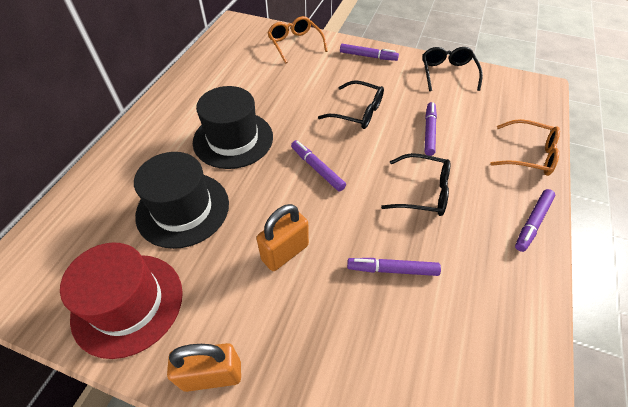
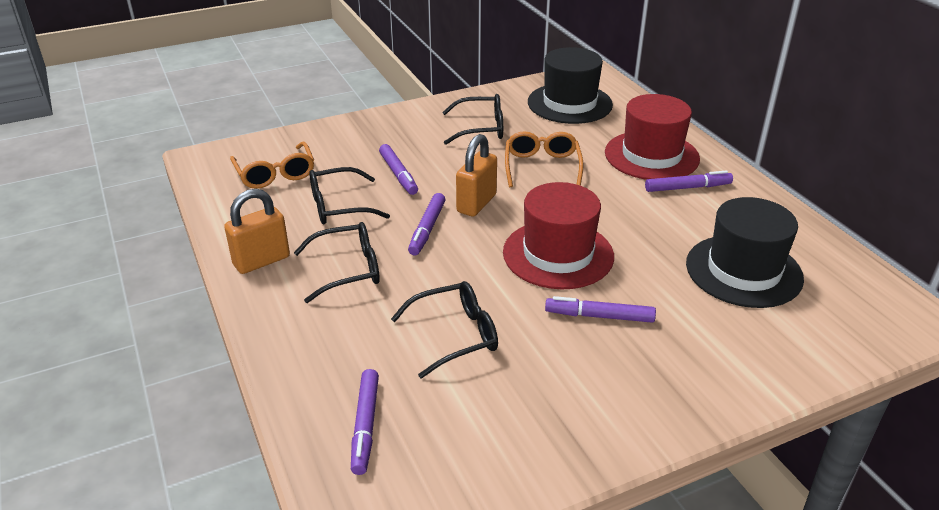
black glasses: [318,80,384,129] [381,153,450,216] [422,47,483,91] = 3 -> [294,222,380,303] [309,167,390,224] [391,281,498,378] [442,94,503,145] = 4
red hat: [60,242,183,359] = 1 -> [503,182,614,289] [605,94,700,180] = 2

